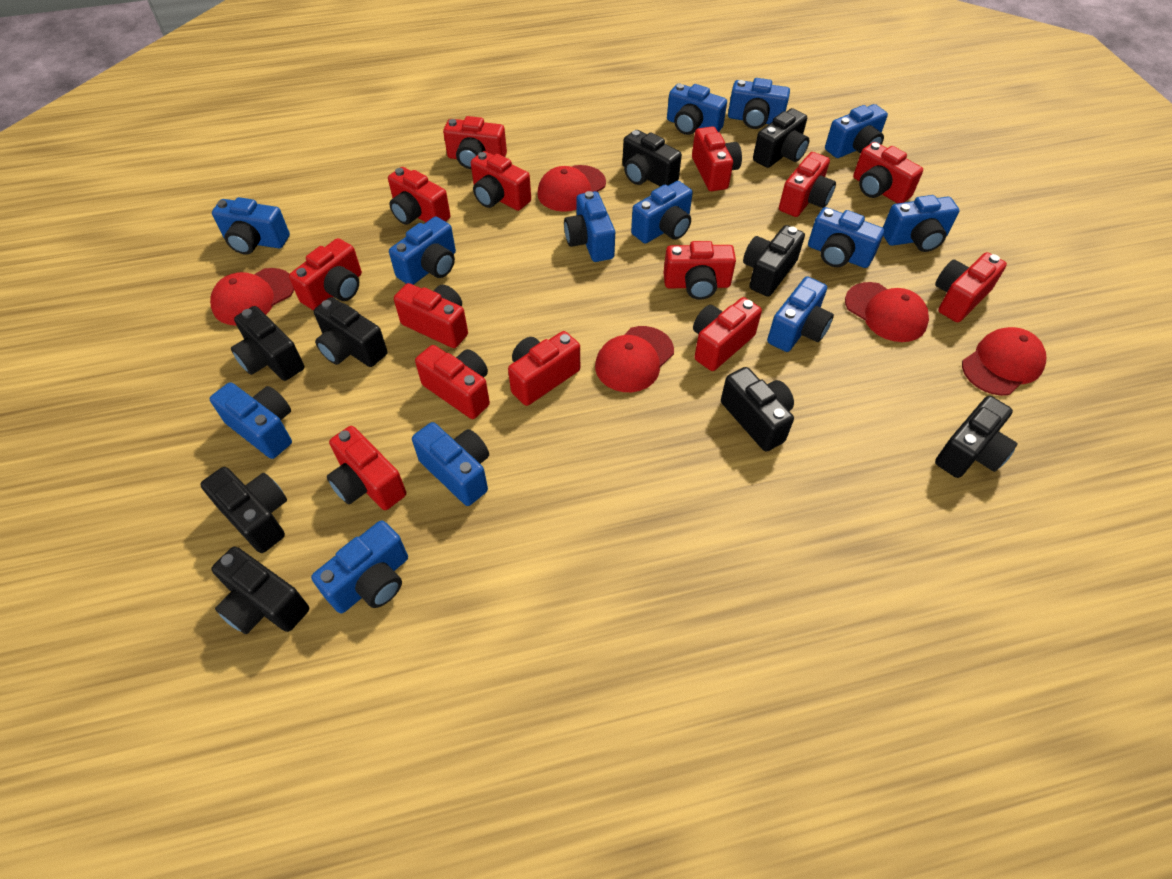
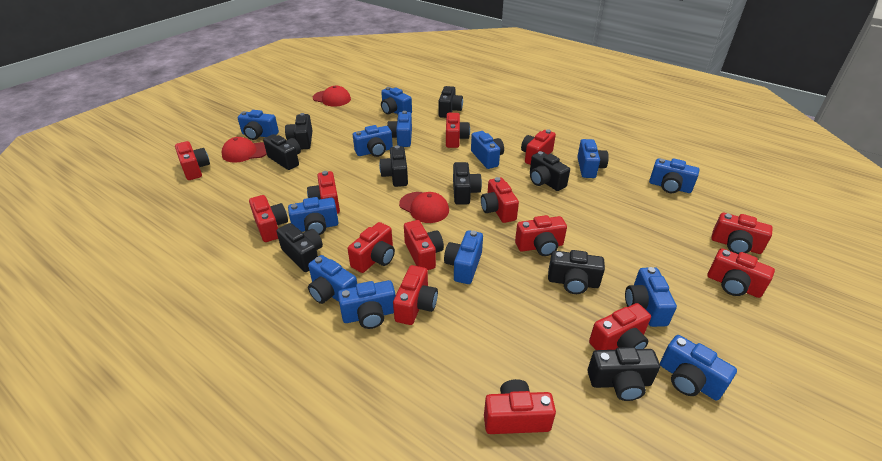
red cap: [210,268,294,325] [537,165,606,212] [595,326,674,392] [845,282,929,342] [962,327,1046,396] = 5 -> [222,137,267,163] [313,86,351,107] [399,192,449,223] = 3

